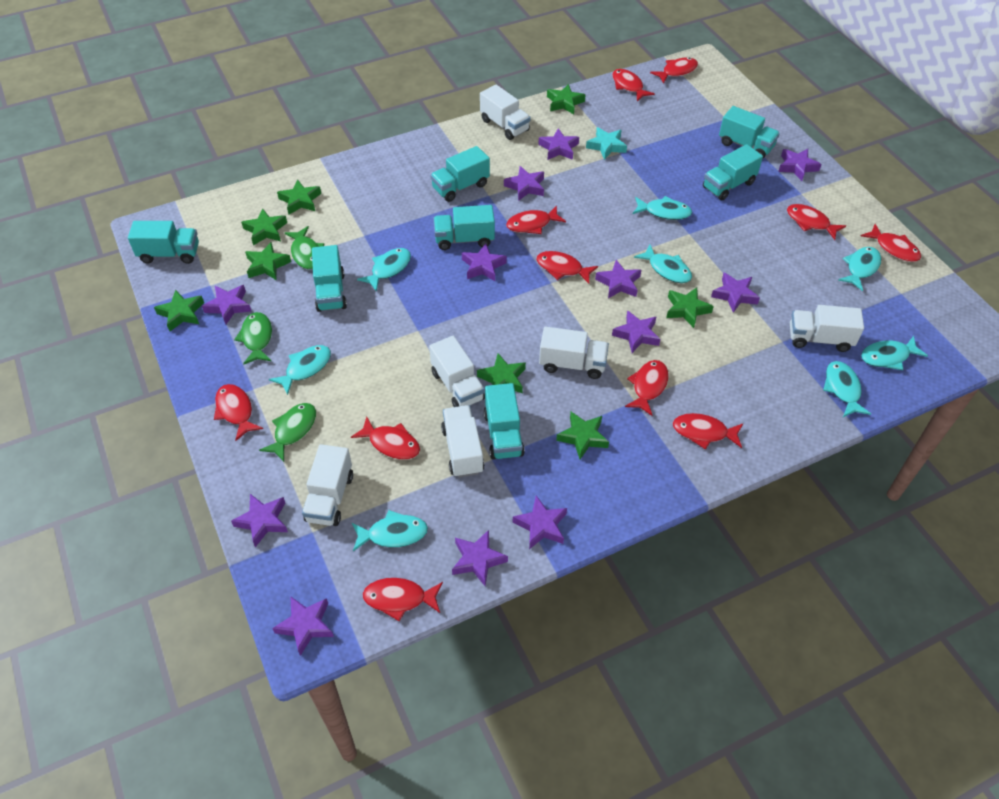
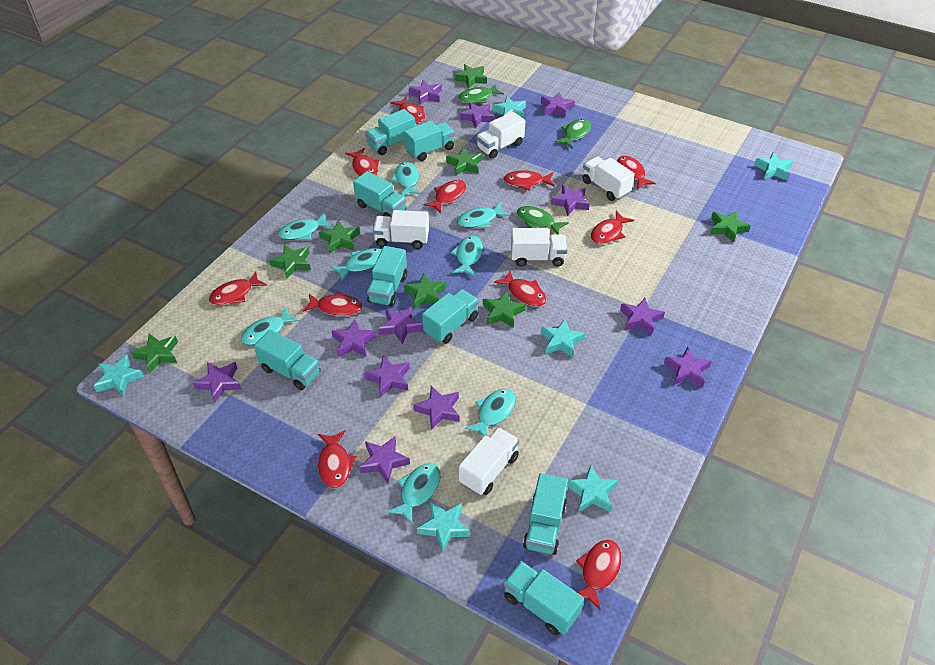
turquoise star: [586,127,627,160] = 1 -> [94,355,144,396] [417,502,470,553] [493,96,526,119] [541,319,586,358] [567,465,618,512] [754,152,794,181] = 6
turquoise truck: [128,221,199,264] [312,245,347,312] [430,146,490,202] [433,205,495,250] [484,383,525,460] [703,144,763,200] [719,106,780,158] = 7 -> [254,330,321,390] [353,171,407,217] [365,109,415,155] [367,246,407,307] [404,121,455,161] [422,289,479,344] [503,561,584,635] [523,473,568,555] = 8
white truck: [302,444,353,526] [429,336,485,407] [441,405,484,478] [480,84,531,140] [539,327,609,379] [790,305,864,352] = 6 -> [373,210,429,249] [459,427,519,495] [476,111,525,158] [511,228,568,267] [582,156,635,201] = 5

